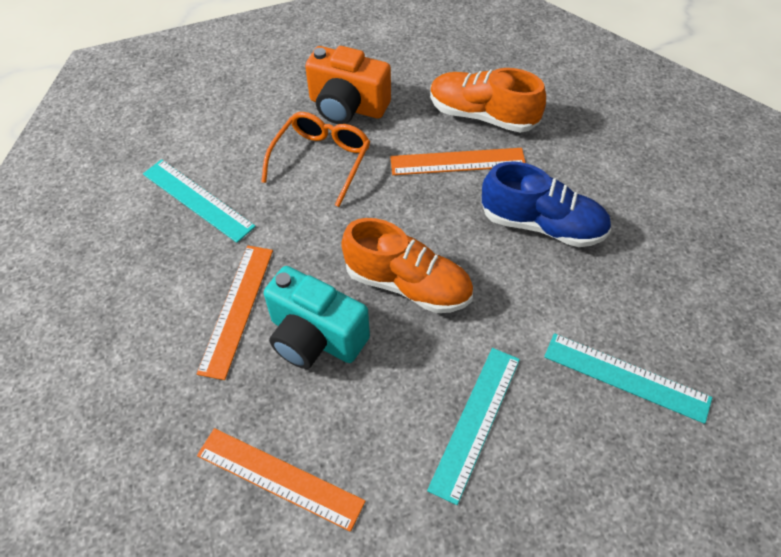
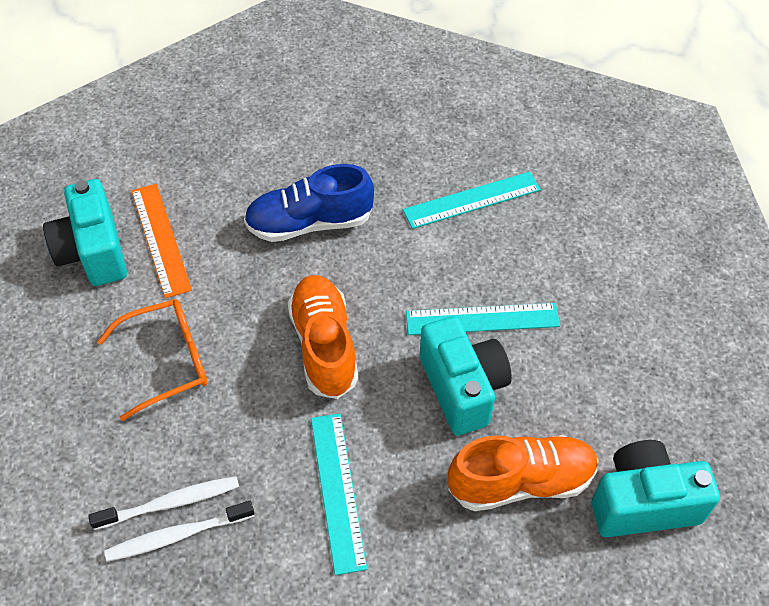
orange camera: [305,46,391,124] = 1 -> none = 0
orange ruler: [197,246,273,380] [197,428,366,532] [390,148,526,175] = 3 -> [132,184,192,298] = 1
turquoise camera: [264,266,370,369] = 1 -> [43,179,127,286] [420,316,512,436] [592,440,720,537] = 3
white toothbrush: none = 0 -> [88,476,239,530] [104,501,254,562] = 2

